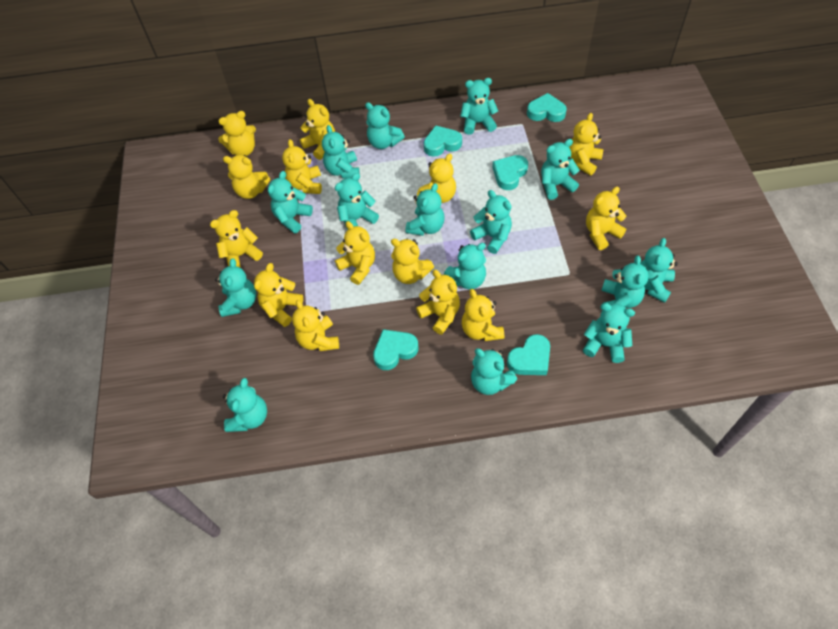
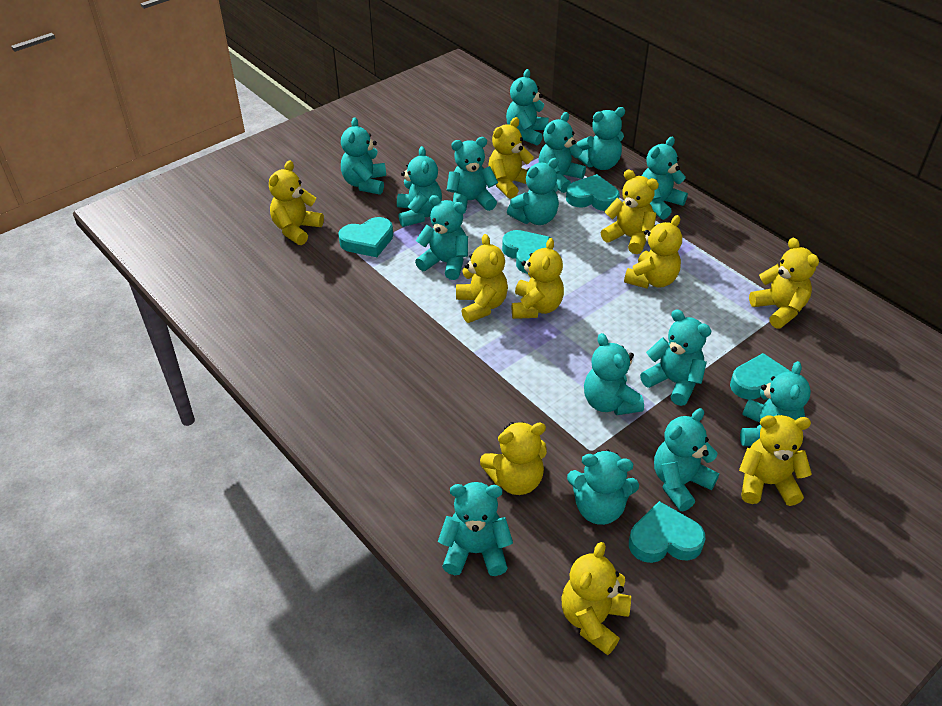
yellow teddy bear: [210,210,263,268] [218,111,256,156] [223,155,270,199] [254,263,303,327] [282,139,322,194] [292,300,339,351] [300,99,335,160] [335,221,375,285] [391,239,434,284] [416,270,460,335] [417,154,456,203] [462,289,504,341] [569,113,603,176] [586,187,626,250] = 14 -> [269,161,324,245] [456,234,508,323] [480,422,547,495] [488,117,534,199] [512,238,564,319] [561,542,631,655] [601,170,659,254] [624,215,682,289] [739,415,812,506] [749,238,819,329] = 10

